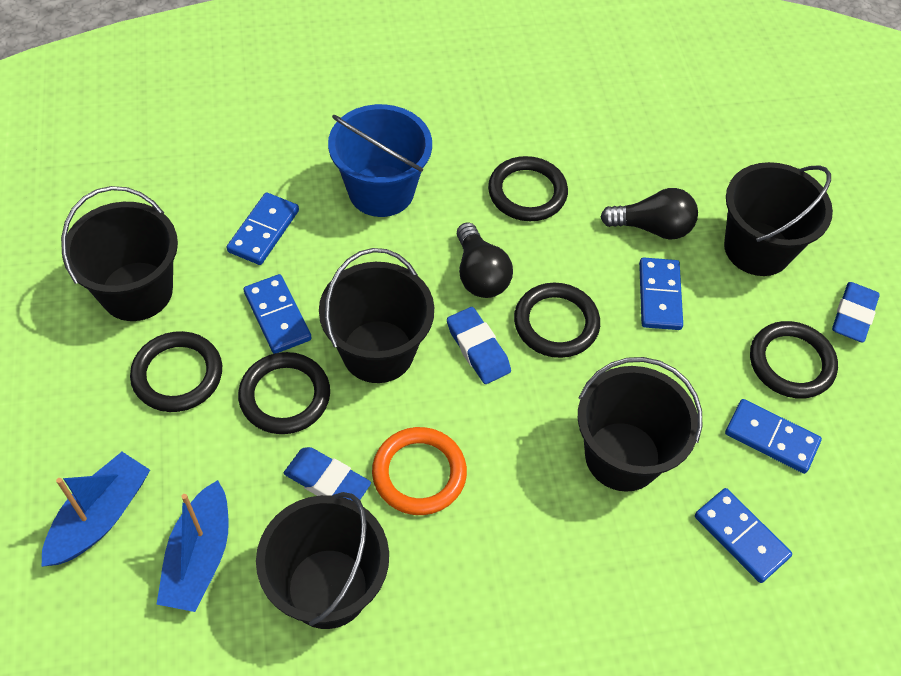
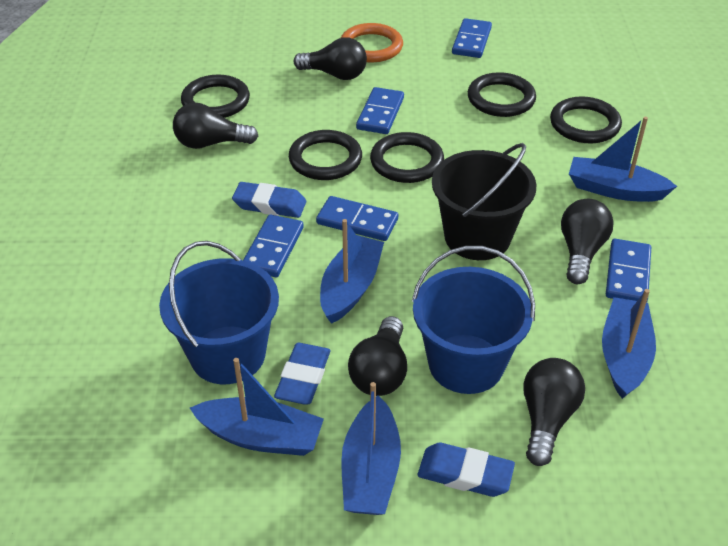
black bucket: [61,186,178,321] [256,492,389,629] [319,248,434,383] [578,357,702,492] [724,162,833,276] = 5 -> [432,143,537,260] = 1
black light bulb: [457,222,513,298] [600,188,698,240] = 2 -> [173,103,258,149] [294,37,367,80] [348,316,407,396] [523,358,585,466] [561,199,614,284] = 5
blue boat: [41,452,150,567] [156,480,229,612] = 2 -> [190,358,324,456] [320,219,384,324] [341,382,401,515] [569,117,677,202] [602,289,656,399] = 5
blue bucket: [328,104,432,217] = 1 -> [159,241,279,384] [412,246,535,394] = 2

